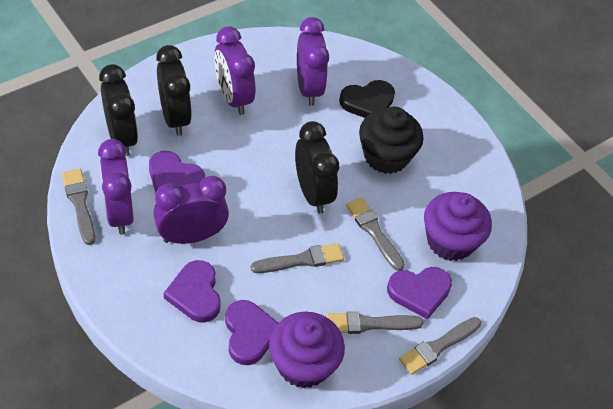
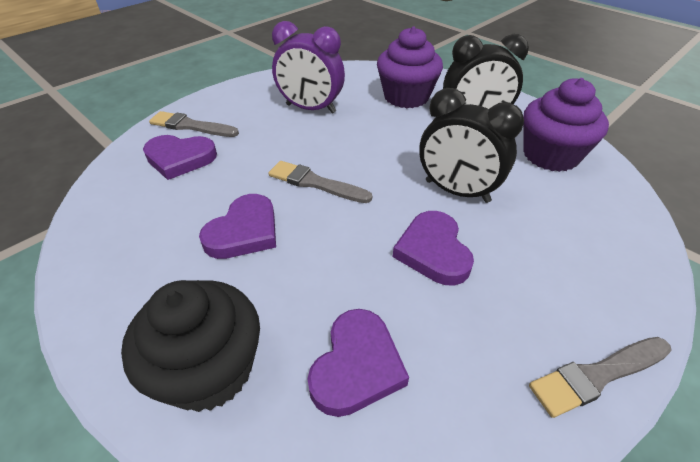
black clock: [99,64,138,156] [156,45,192,136] [295,121,339,214] = 3 -> [419,88,524,203] [443,34,529,109] = 2
black heart: [339,80,395,118] = 1 -> none = 0
grey brush: [62,169,95,245] [251,243,344,273] [327,312,424,334] [346,197,405,271] [399,317,481,375] = 5 -> [149,111,239,137] [269,161,372,203] [529,337,672,418] = 3
purple clock: [98,139,134,235] [153,176,229,244] [214,26,255,115] [297,17,329,106] = 4 -> [272,21,345,114] = 1

